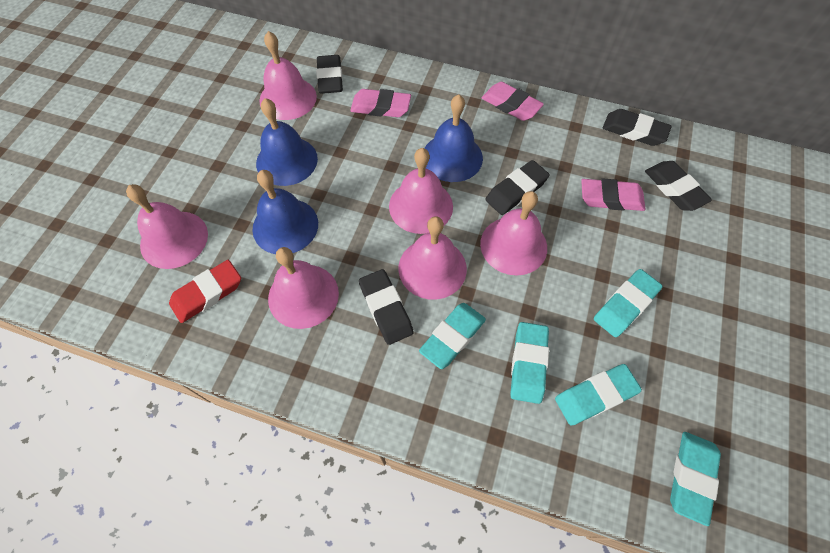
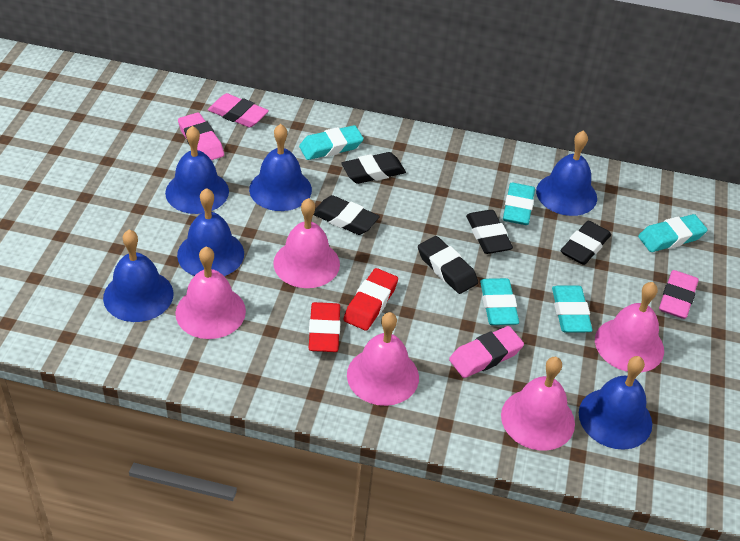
blue bell: [252,170,318,254] [256,98,318,186] [424,94,483,182] = 3 -> [103,230,173,322] [165,126,229,214] [177,188,244,276] [249,124,312,211] [536,130,597,216] [579,356,652,450] = 6
pink bell: [126,184,208,269] [259,31,317,120] [268,247,339,329] [389,148,453,234] [398,216,467,300] [480,191,547,275] = 6 -> [175,247,246,339] [273,198,340,288] [347,312,419,406] [501,357,575,451] [595,282,664,373] = 5
pink eraser: [350,89,411,117] [482,82,544,121] [581,178,645,211] = 3 -> [178,112,224,160] [208,93,269,128] [449,326,524,378] [659,270,699,319] = 4
red eraser: [169,260,241,323] = 1 -> [309,302,340,352] [343,268,398,331] = 2

